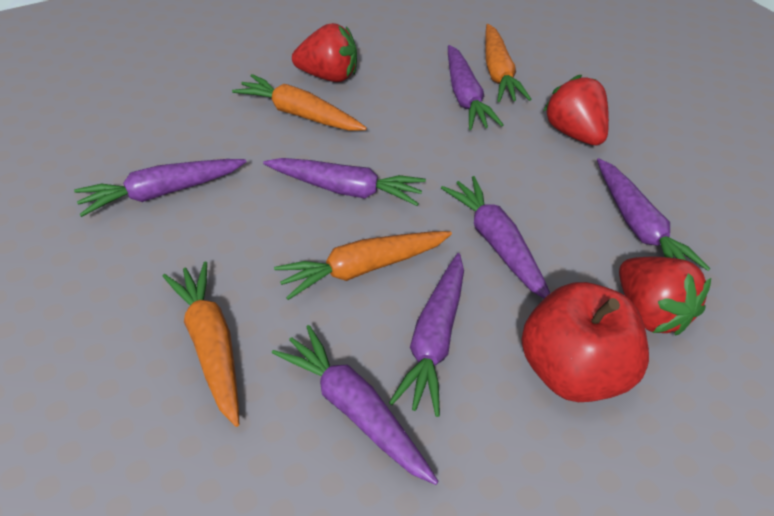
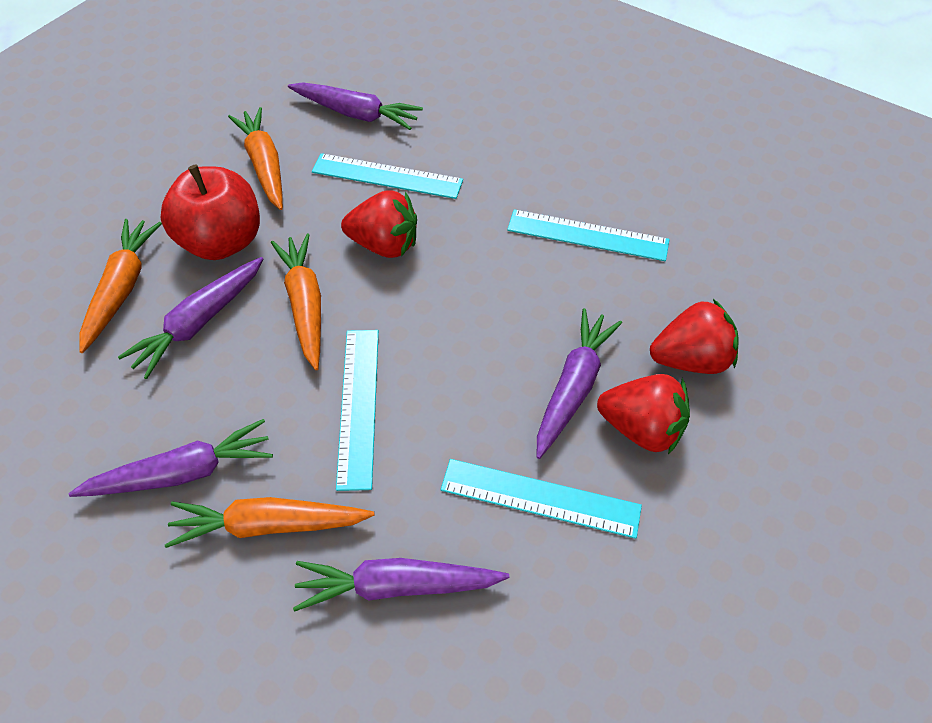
purple carrot: [74,159,247,217] [263,158,426,206] [272,325,439,485] [389,253,464,417] [441,176,550,298] [448,45,504,130] [597,158,711,271] = 7 -> [69,419,273,497] [118,257,263,379] [288,82,423,130] [293,558,510,612] [537,308,622,459] = 5
turquoise ruler: none = 0 -> [312,153,463,199] [336,330,379,491] [441,459,642,539] [507,209,670,261] = 4

